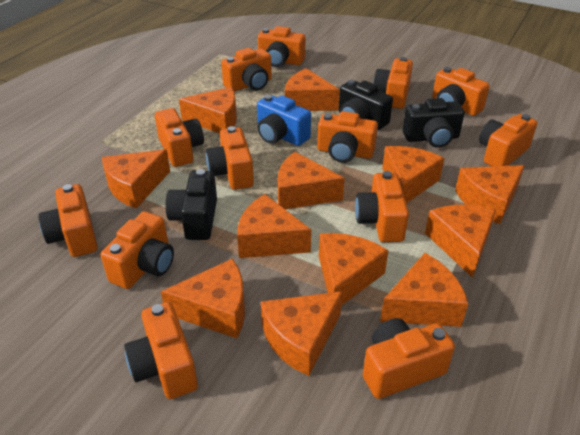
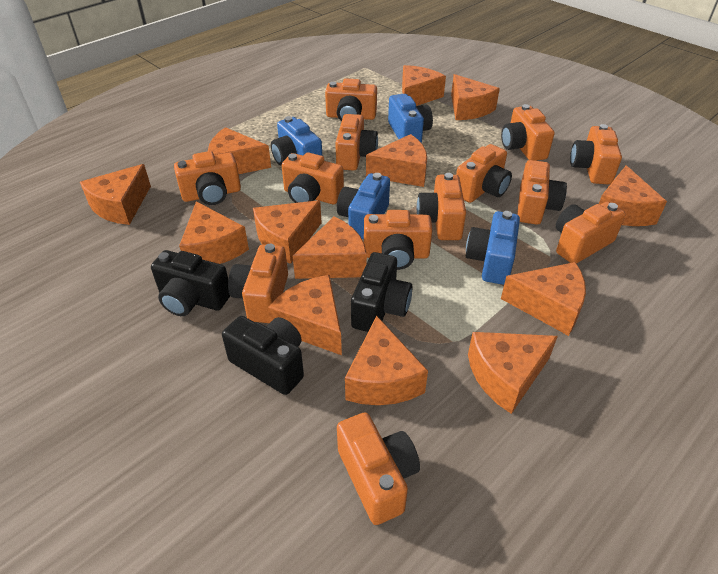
blue camera: [257,95,311,146] = 1 -> [271,116,322,166] [337,173,390,239] [388,94,433,143] [466,211,520,285] = 4
orange cheese: [102,149,170,209] [161,259,245,338] [179,87,237,134] [237,194,311,258] [261,291,343,376] [278,152,345,209] [285,68,340,111] [319,233,388,306] [380,253,468,327] [382,146,444,203] [425,205,496,278] [455,165,525,224] = 12 -> [80,164,151,225] [179,201,249,264] [208,127,271,174] [253,200,322,264] [268,275,342,355] [293,216,367,279] [345,316,428,405] [366,134,427,187] [402,65,446,106] [451,74,500,120] [468,332,558,414] [501,262,586,336] [599,165,667,226] = 13

